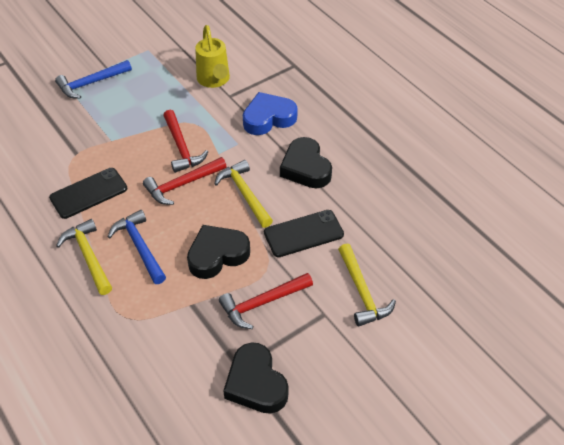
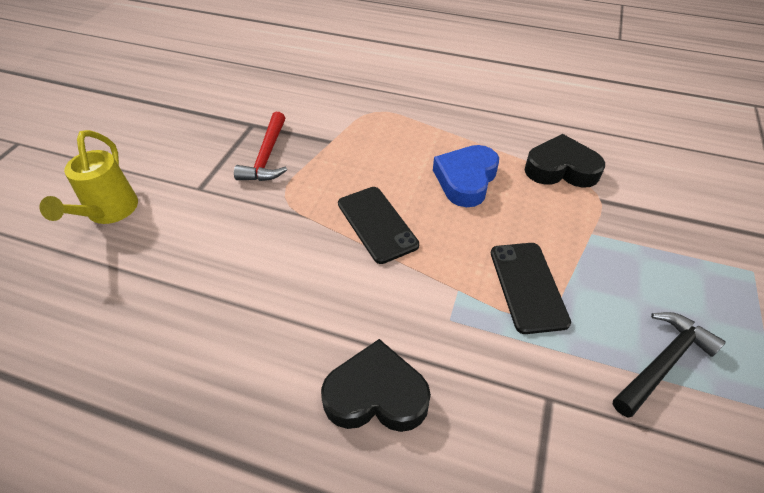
black hammer: none = 0 -> [613,312,726,417] = 1
black heart: [187,225,250,279] [223,342,289,414] [280,137,332,188] = 3 -> [321,339,431,432] [524,134,605,188] = 2
blue hammer: [55,60,132,98] [108,210,166,284] = 2 -> none = 0
red hammer: [143,157,227,205] [163,110,208,173] [219,273,313,329] = 3 -> [234,112,287,181] = 1
yellow hammer: [56,219,112,295] [215,160,273,228] [338,244,396,327] = 3 -> none = 0

